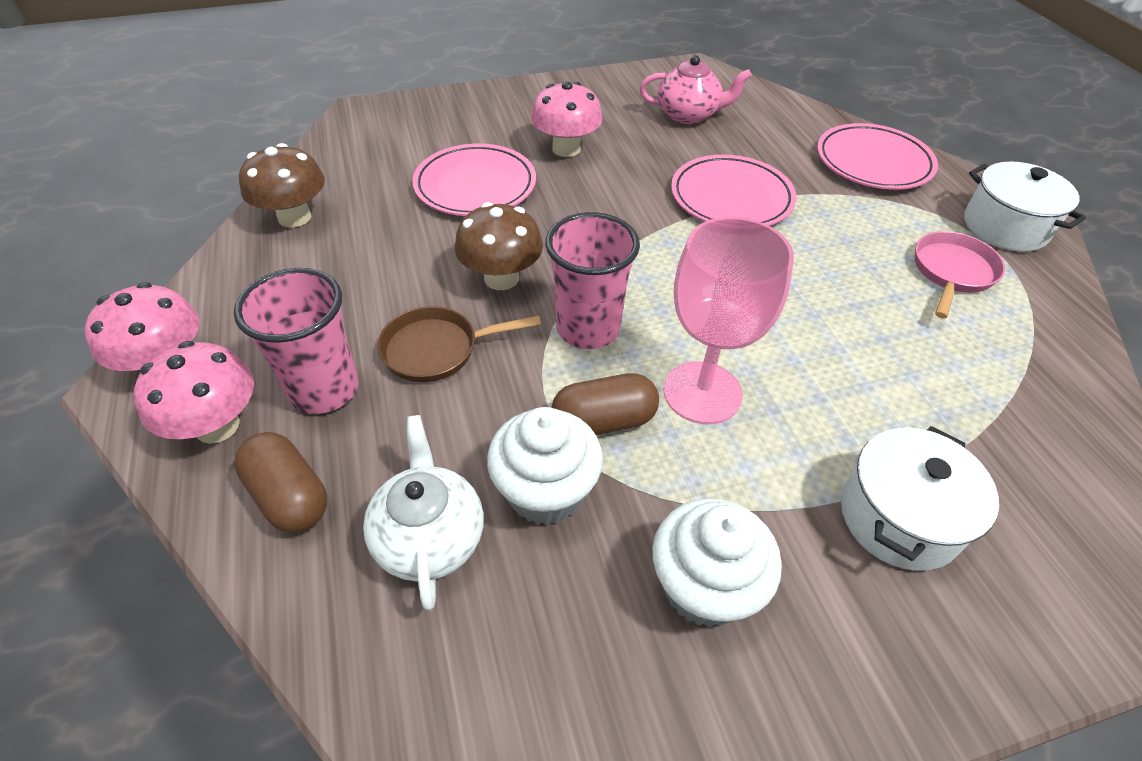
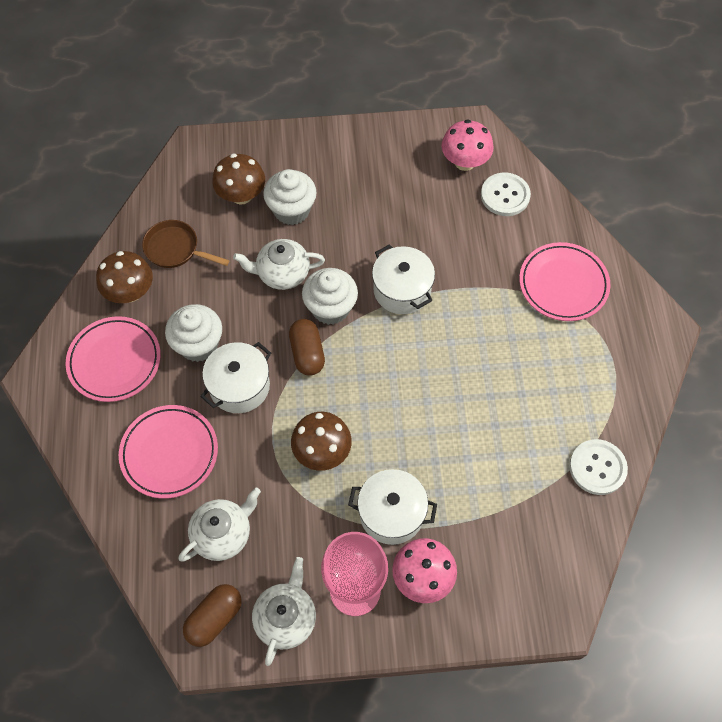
brown mushroom: [239,143,325,228] [455,202,543,290] = 2 -> [96,251,153,303] [212,154,265,205] [291,412,352,471] = 3
pink cup: [234,268,359,414] [545,212,640,349] = 2 -> none = 0
pink mushroom: [85,282,199,371] [134,341,254,444] [531,81,602,157] = 3 -> [392,538,457,603] [441,119,494,171] = 2
pink pan: [915,231,1005,319] = 1 -> none = 0
pink teapot: [639,55,752,124] = 1 -> none = 0
white button: none = 0 -> [481,172,531,216] [569,439,628,495] = 2
white cupcake: [487,407,603,525] [652,498,782,627] = 2 -> [165,304,222,362] [263,169,317,225] [302,268,358,325] = 3
white pot: [841,426,999,571] [964,161,1086,252] = 2 -> [200,342,271,413] [348,469,437,545] [372,244,435,314] = 3
white teapot: [363,415,483,610] = 1 -> [179,488,261,562] [233,239,325,290] [252,557,316,666] = 3

